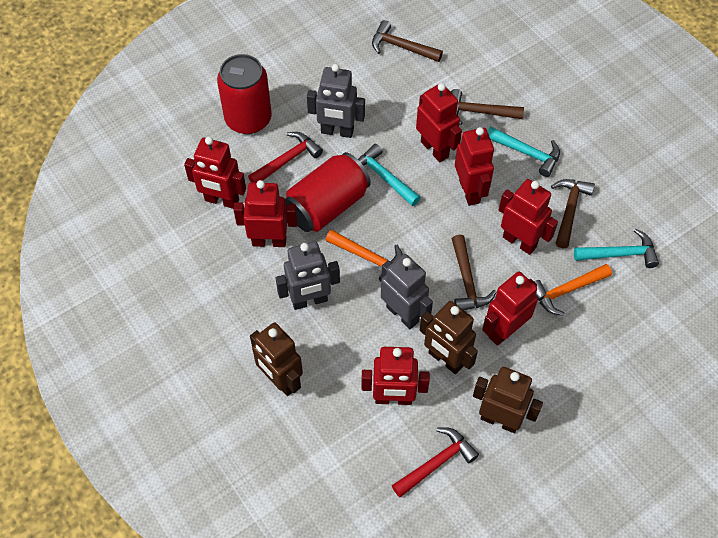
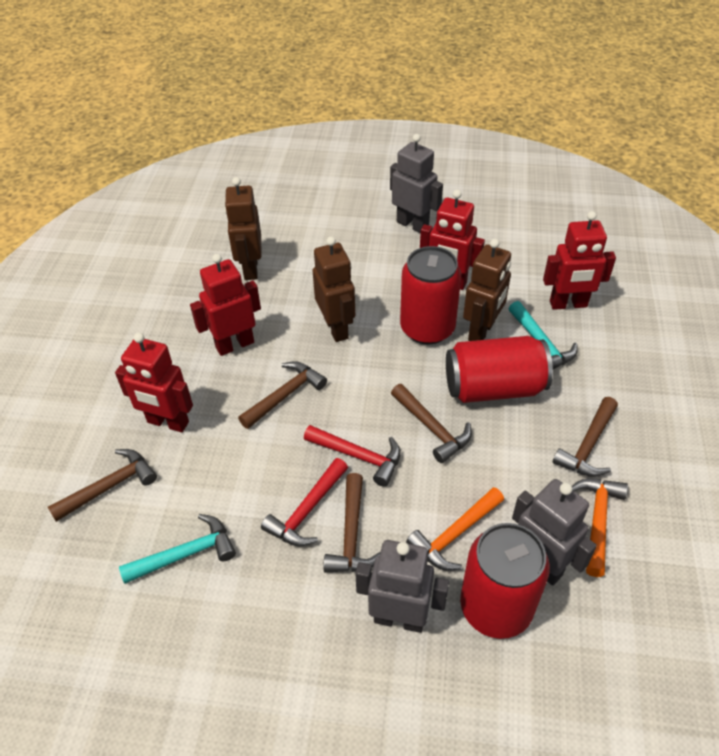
brown hammer: [372,20,443,62] [451,89,524,125] [452,235,497,310] [551,179,595,248] = 4 -> [48,449,157,522] [238,361,327,429] [323,473,380,573] [391,384,472,463] [552,397,618,477] = 5
red can: [217,54,272,134] [285,152,371,232] = 2 -> [400,246,461,345] [446,336,553,403] [460,523,550,639] = 3
red robot: [184,137,246,209] [233,180,297,247] [362,347,430,405] [416,83,462,162] [455,127,494,206] [482,271,538,346] [499,179,558,255] = 7 -> [115,333,193,432] [190,254,261,356] [420,190,485,290] [543,211,616,310] = 4
turquoise hammer: [358,144,421,206] [487,127,560,177] [574,229,659,268] = 3 -> [119,514,236,584] [509,301,578,369] = 2

